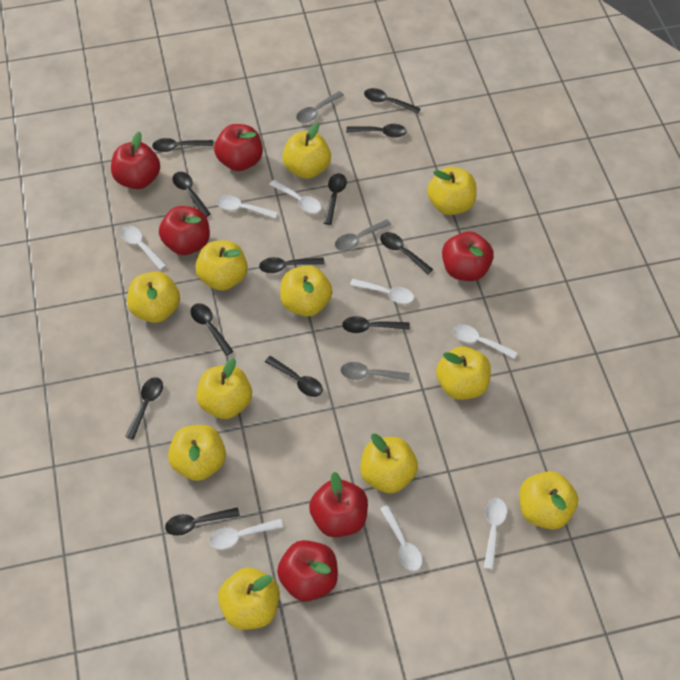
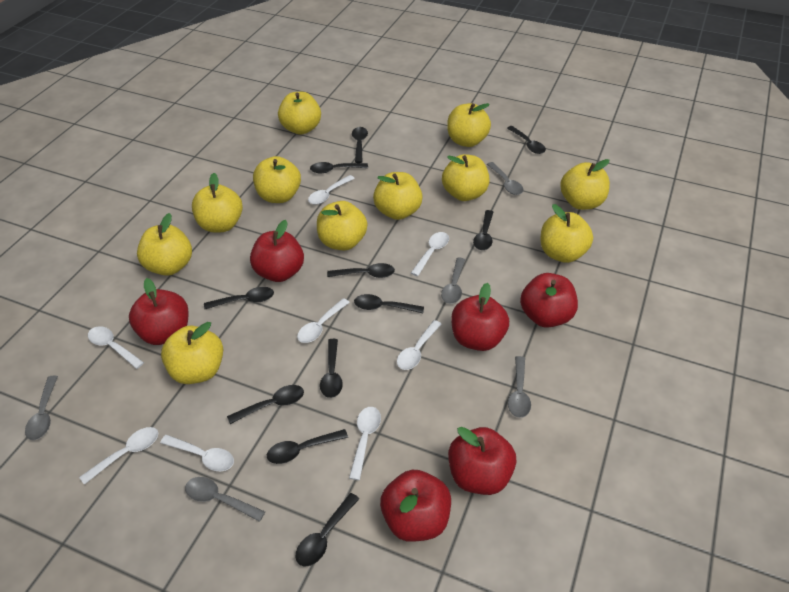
black spoon: [125,377,163,440] [152,138,214,152] [165,507,240,536] [173,172,211,217] [191,303,234,356] [259,257,324,273] [265,356,323,397] [323,173,347,225] [342,316,410,333] [346,124,407,138] [364,88,421,114] [380,232,433,274] = 12 -> [204,287,274,309] [227,385,304,424] [267,429,348,464] [295,493,359,566] [310,162,368,173] [320,339,343,398] [327,263,395,278] [352,127,368,163] [354,294,424,313] [473,210,493,250] [507,126,546,154] = 11
grey spoon: [296,91,344,123] [335,219,391,251] [340,362,410,381] = 3 -> [25,376,58,440] [185,477,265,522] [441,258,465,304] [487,162,524,195] [508,356,531,418] = 5

